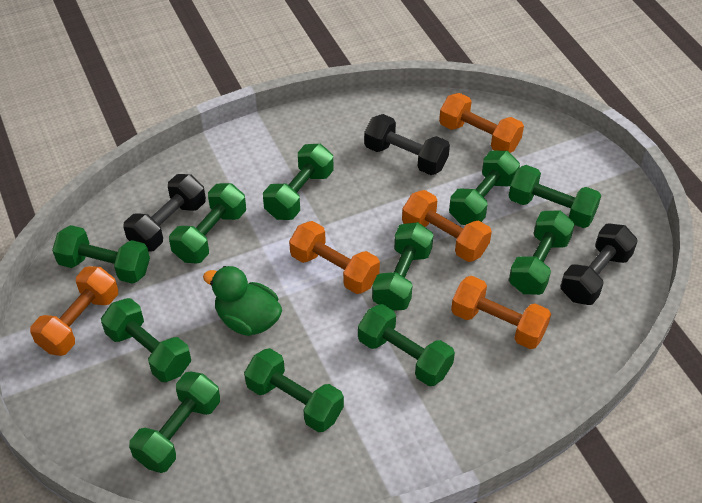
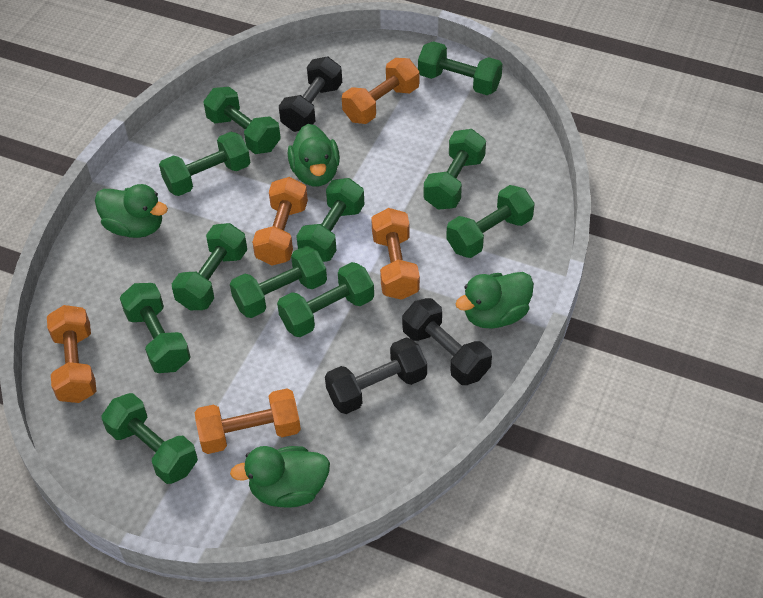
green duck: [203,266,282,336] = 1 -> [95,184,168,238] [230,446,330,508] [288,124,340,186] [455,272,534,329] = 4

